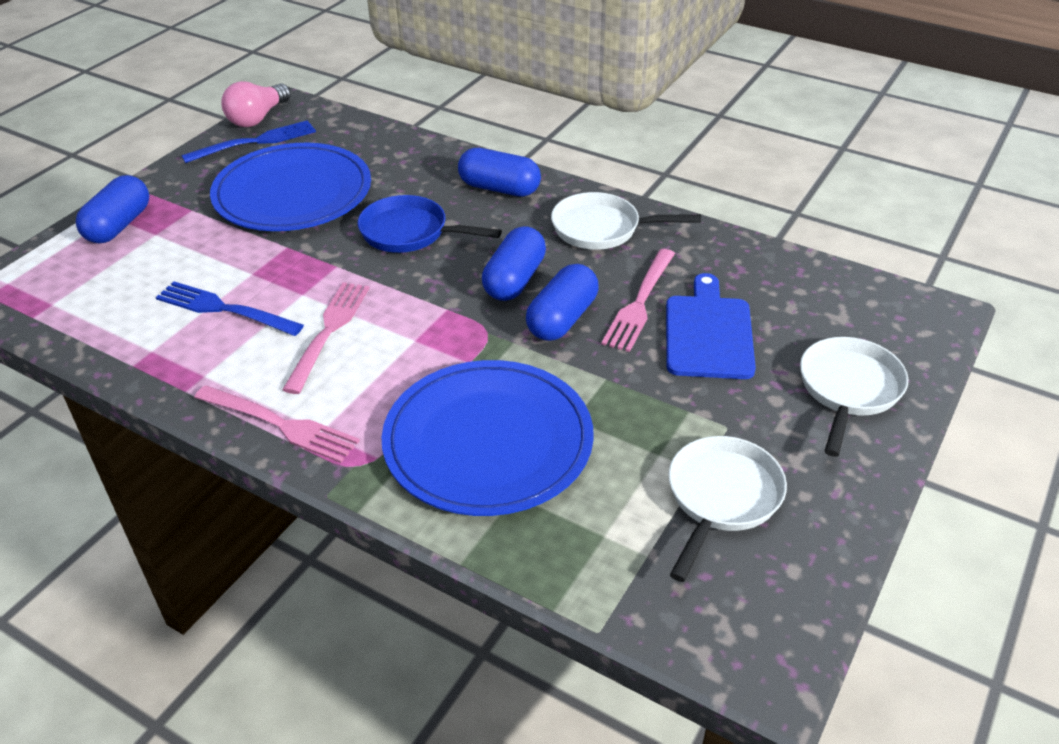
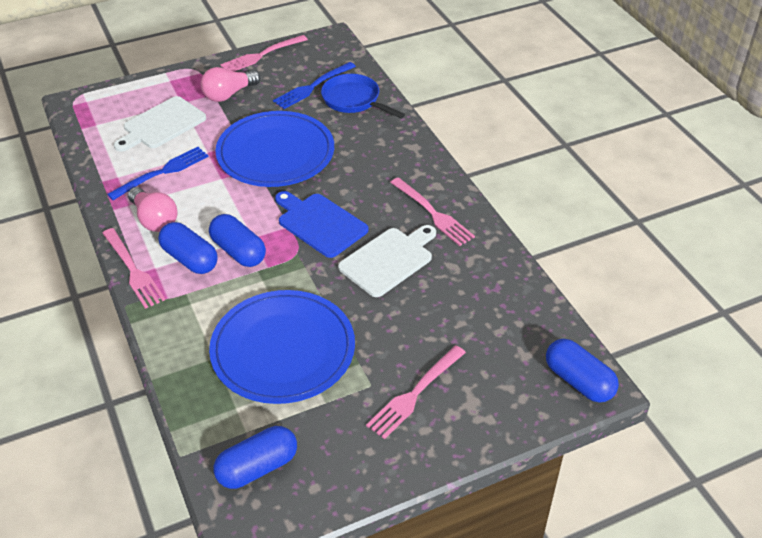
pink fork: [194,385,360,463] [282,282,369,394] [601,249,675,352] = 3 -> [102,228,165,309] [220,35,308,72] [366,345,466,439] [390,177,475,246] = 4
pink light bulb: [221,81,291,127] = 1 -> [128,187,178,232] [201,67,260,102] = 2
white cutting board: none = 0 -> [114,96,206,152] [338,225,436,297] = 2
white pan: [551,192,701,250] [668,436,787,582] [800,337,908,457] = 3 -> none = 0

